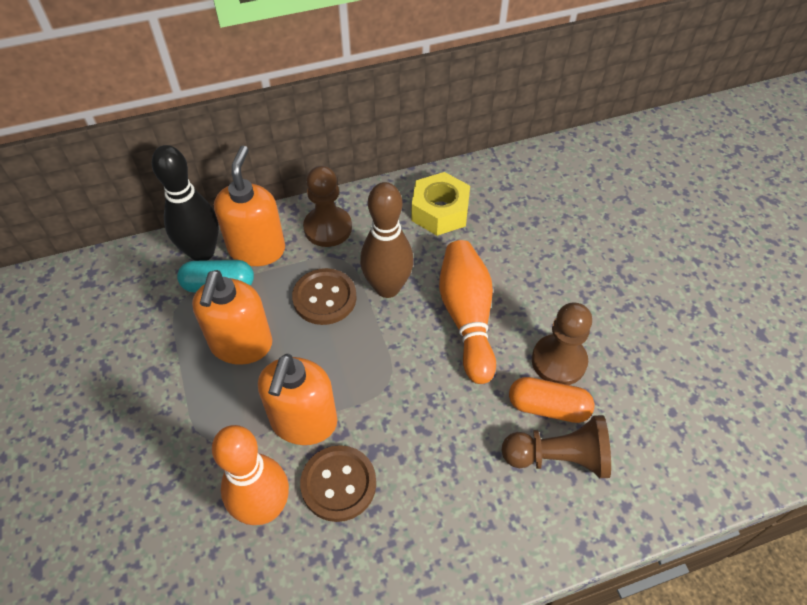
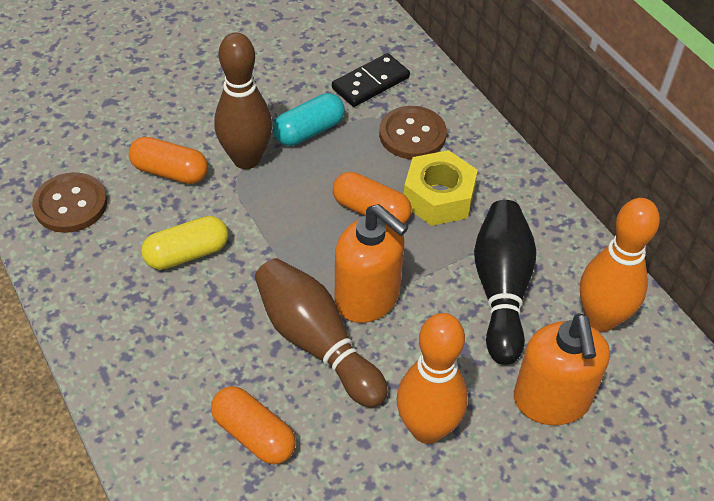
black domino: none = 0 -> [332,53,410,107] = 1
brown bowling pin: [360,182,414,298] = 1 -> [215,32,272,169] [255,258,388,408] = 2
brown pawn: [303,166,352,247] [501,415,611,478] [532,303,592,385] = 3 -> none = 0
orange capsule: [509,377,595,423] = 1 -> [129,137,208,184] [211,386,296,464] [333,172,411,224] = 3
orange soap dispenser: [192,270,272,365] [214,146,285,266] [258,354,337,445] = 3 -> [335,204,408,323] [514,313,610,425] = 2
yellow capsule: none = 0 -> [141,216,228,270] = 1

